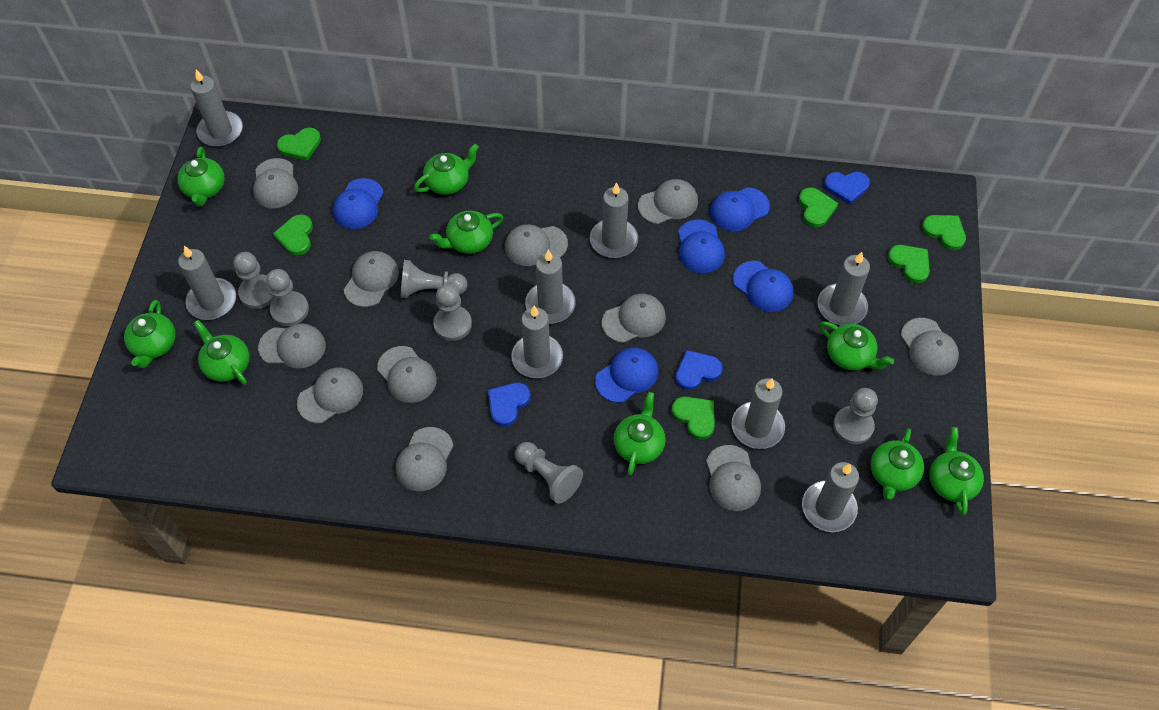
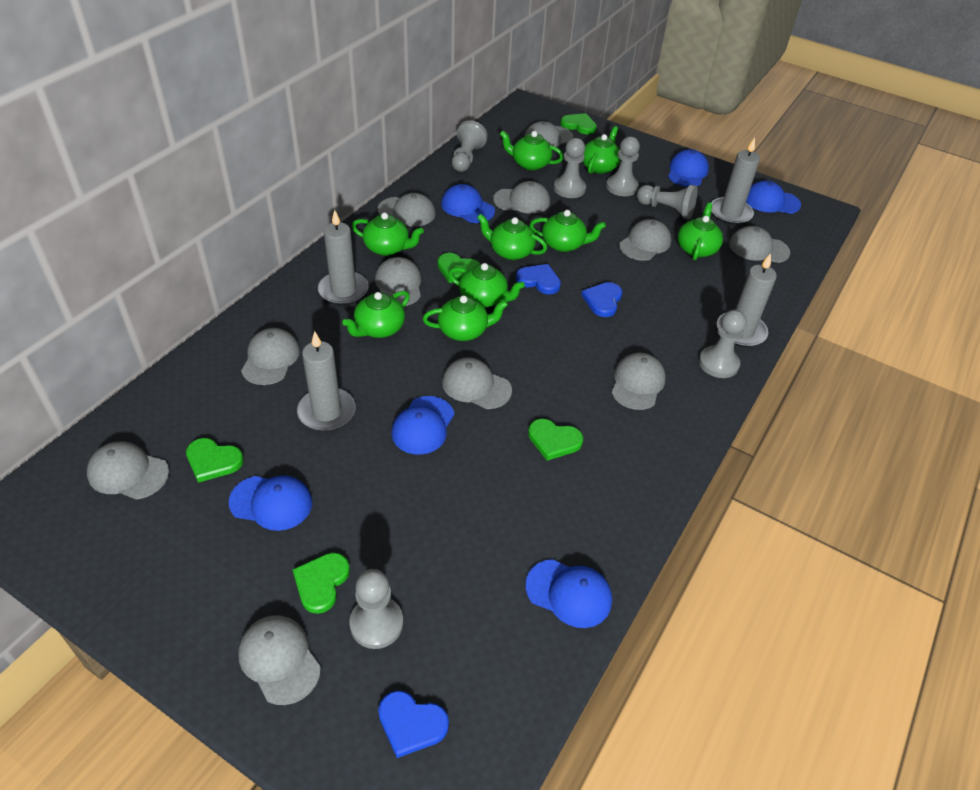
blue cap: [333,178,384,229] [595,347,658,403] [678,220,725,273] [710,187,770,231] [733,261,793,312] = 5 -> [229,475,312,531] [391,396,454,455] [441,184,495,223] [525,559,612,628] [668,149,709,187] [746,181,801,214] = 6
green heart: [273,214,313,256] [277,128,321,161] [671,396,715,440] [799,187,839,228] [888,245,930,283] [922,215,966,250] = 6 -> [186,438,244,483] [292,553,350,614] [438,253,480,283] [528,419,583,461] [560,113,597,134] = 5
grey candle: [178,246,236,320] [190,69,243,147] [511,306,563,378] [525,250,576,324] [590,182,638,258] [732,378,785,449] [802,462,859,532] [817,252,870,325] = 8 -> [297,331,356,431] [318,210,369,305] [711,138,760,225] [717,253,777,347] = 4

